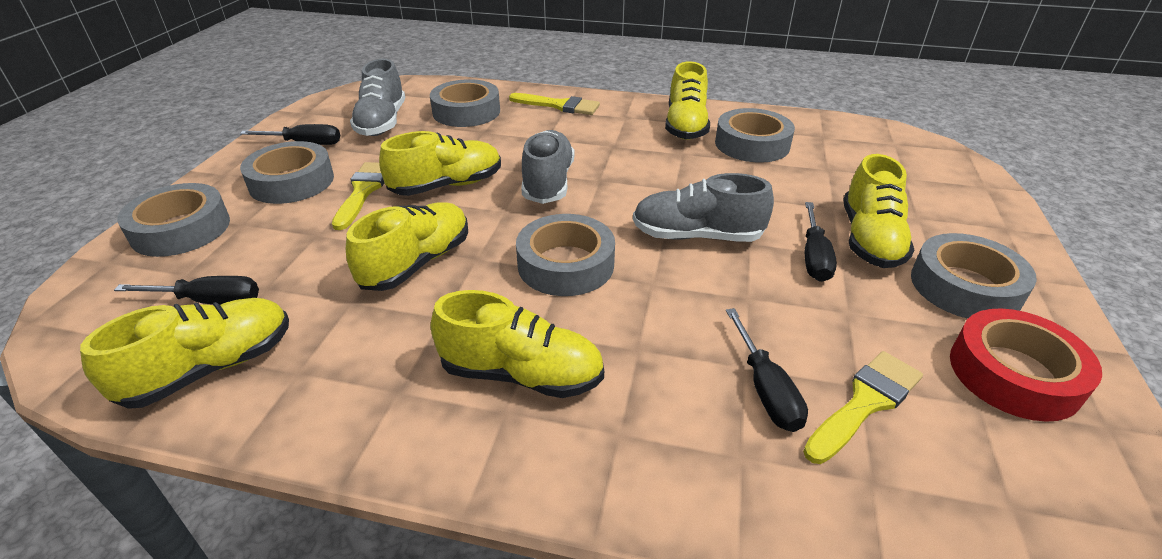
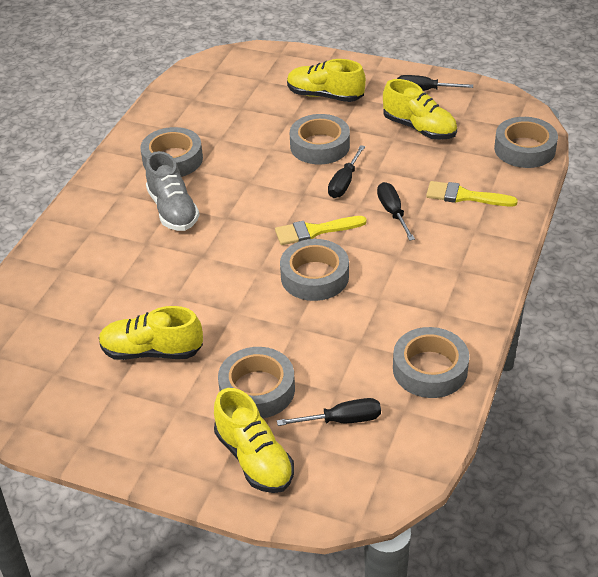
grey shoe: [350,59,405,136] [521,130,574,204] [633,173,774,242] = 3 -> [146,151,199,231] = 1
red tape: [950,308,1102,422] = 1 -> none = 0
yellow brush: [332,162,384,230] [509,93,600,115] [803,351,923,464] = 3 -> [275,216,367,245] [426,181,518,206] = 2
yellow shoe: [80,298,289,409] [346,202,468,291] [379,131,501,196] [431,290,604,398] [665,61,710,140] [843,154,914,268] = 6 -> [99,306,203,360] [214,388,294,493] [287,59,366,102] [383,79,457,140] = 4

